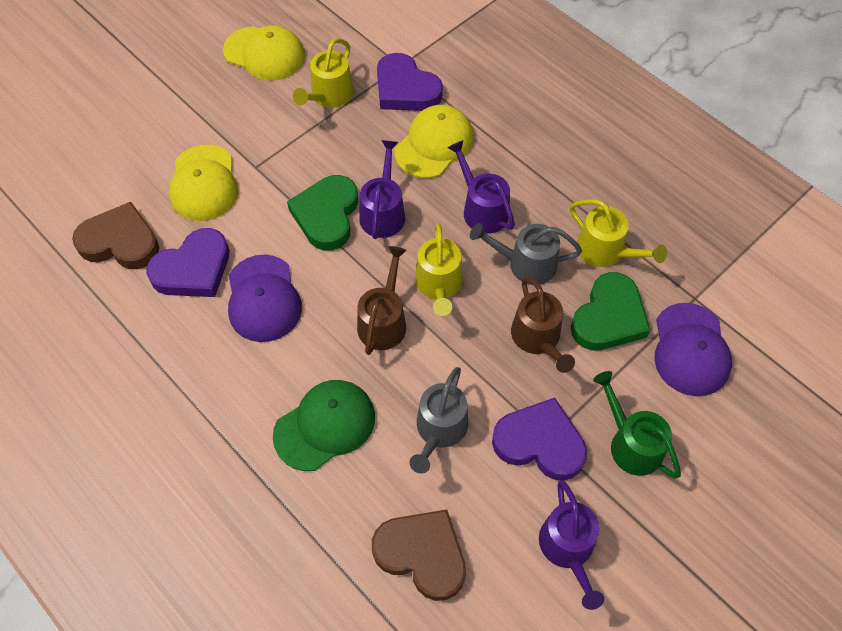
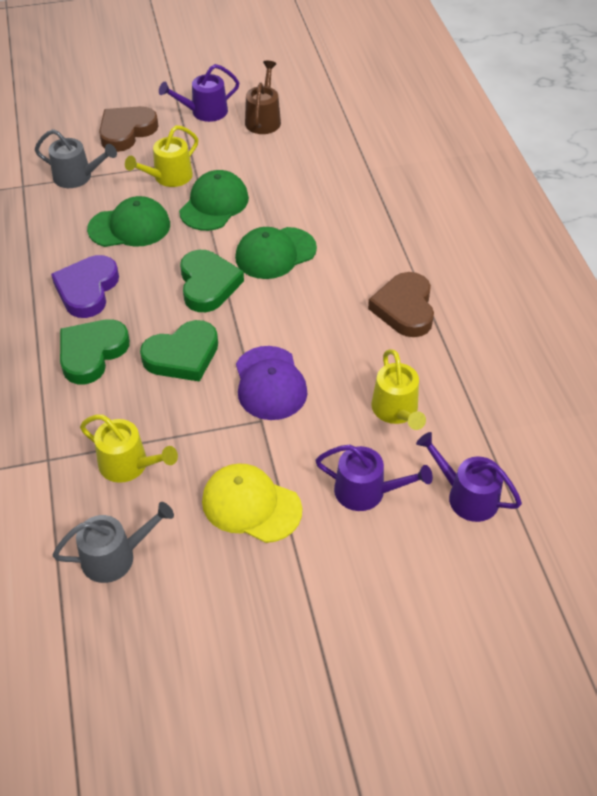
brown watering can: [357,246,407,355] [511,277,575,373] = 2 -> [245,61,281,134] = 1
green cap: [273,380,375,471] = 1 -> [87,196,170,247] [179,170,249,231] [235,227,317,279] = 3
green heart: [287,175,358,251] [571,272,650,351] = 2 -> [60,319,130,384] [140,320,218,382] [180,250,244,312] = 3
green watering can: [593,371,681,479] = 1 -> none = 0
purple cap: [228,255,302,342] [654,303,732,396] = 2 -> [236,346,308,420] = 1
purple heart: [146,228,229,297] [377,53,443,111] [492,397,587,481] = 3 -> [51,255,119,318] = 1
yellow cap: [169,145,238,221] [223,25,305,80] [394,105,474,178] = 3 -> [202,463,302,543] = 1

